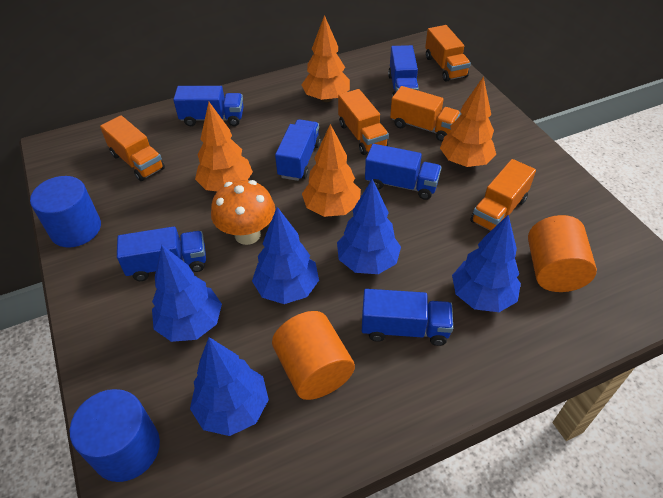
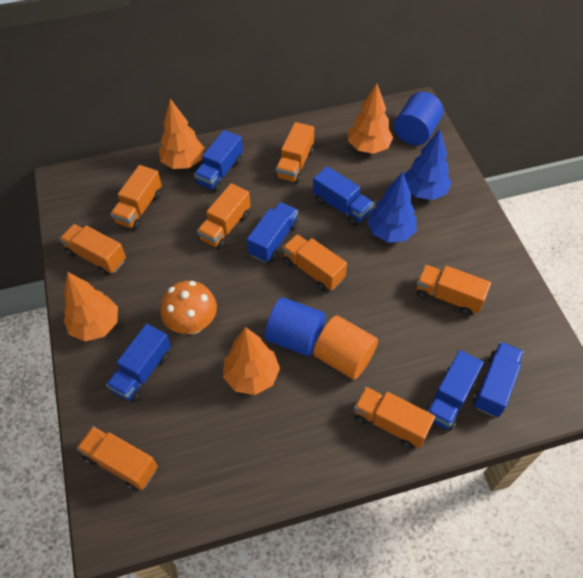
blue tree: [152,245,222,342] [190,337,269,436] [252,207,319,304] [337,179,401,274] [452,214,521,312] = 5 -> [367,172,417,243] [404,129,452,200] = 2
orange cylinder: [272,311,355,400] [528,215,597,292] = 2 -> [313,316,378,380] = 1
orange truck: [100,115,165,181] [338,89,389,155] [390,86,461,141] [425,25,471,82] [470,159,536,231] = 5 -> [60,224,126,275] [77,426,158,490] [110,165,162,230] [197,183,250,249] [275,122,314,184] [282,234,347,291] [354,387,435,448] [416,265,491,315] = 8

